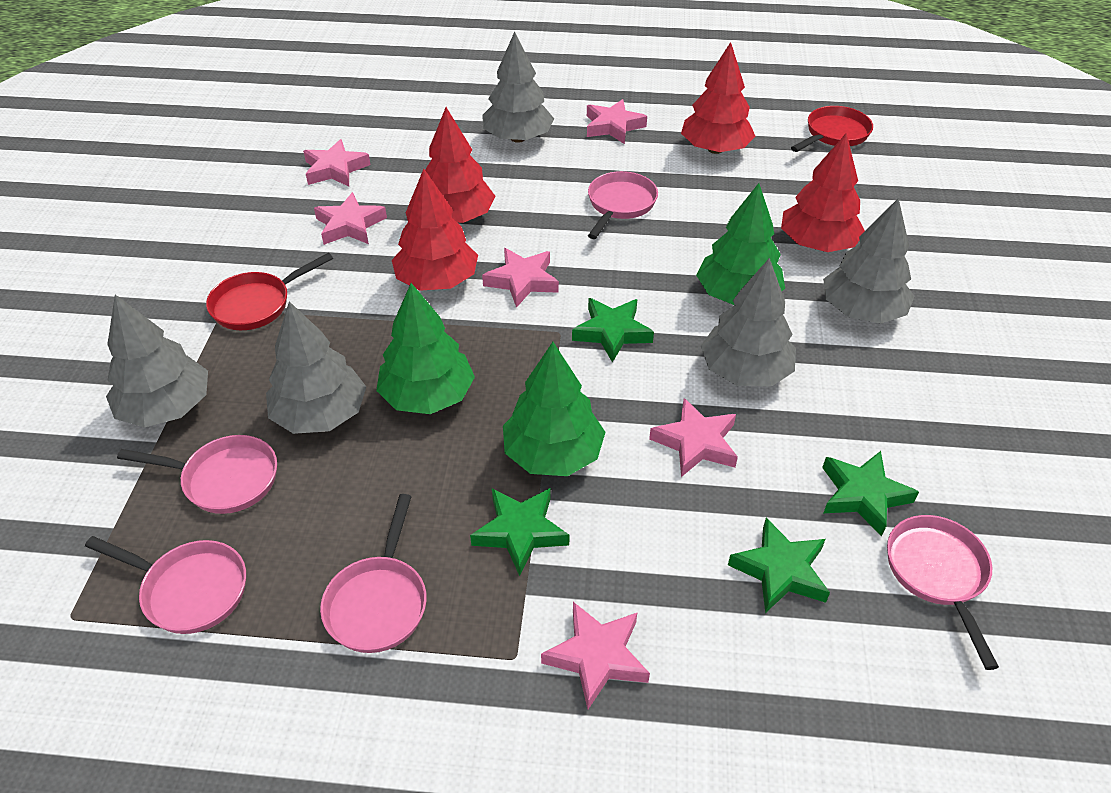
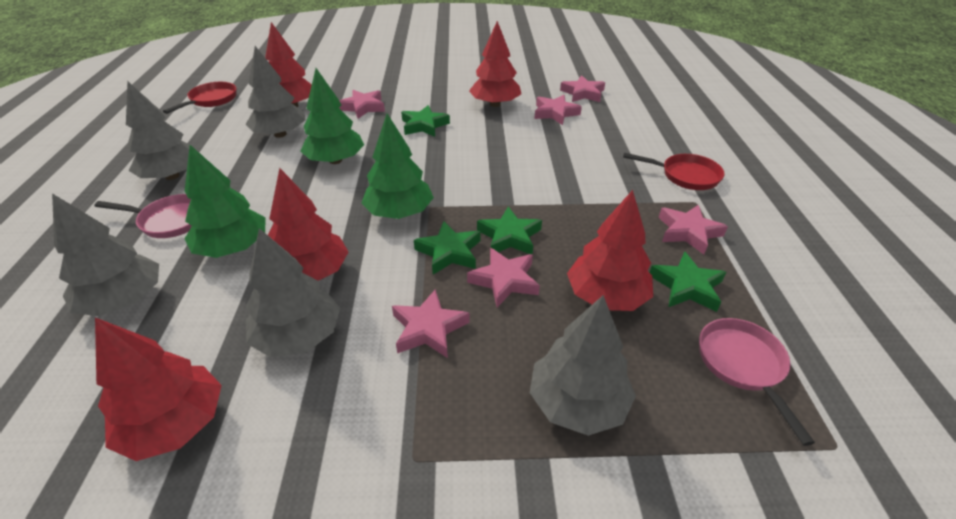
pink pan: [85,536,246,634] [117,435,277,514] [320,494,427,653] [588,171,658,239] [887,515,999,670] = 5 -> [95,194,192,238] [699,318,815,446] = 2
red tree: [392,169,478,291] [425,107,496,223] [681,42,755,154] [781,133,865,252] = 4 -> [95,318,222,461] [266,22,312,107] [268,168,348,281] [469,21,521,107] [567,190,653,311] = 5

